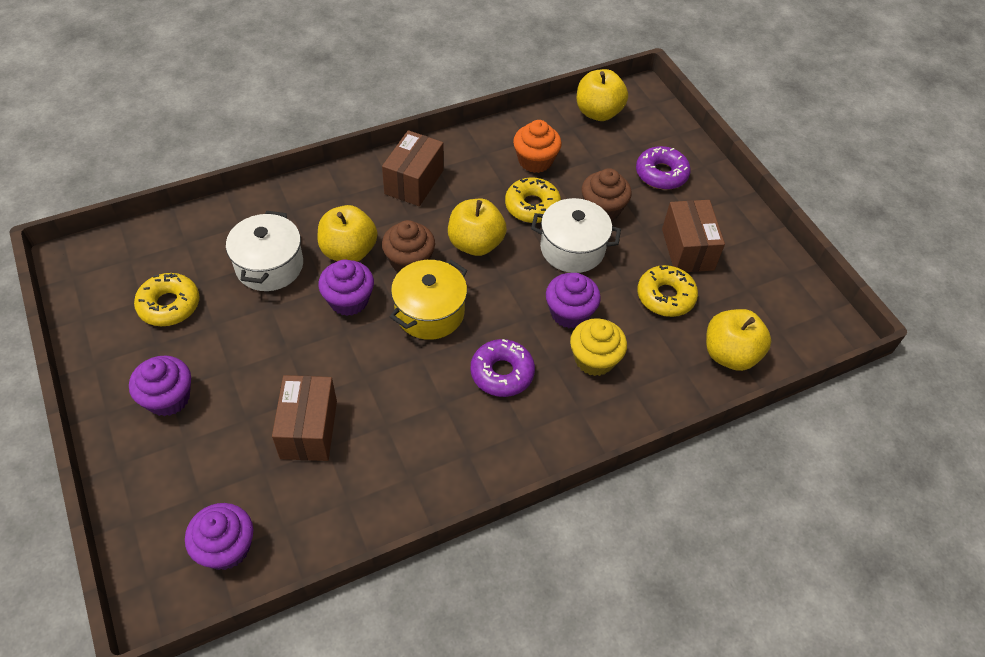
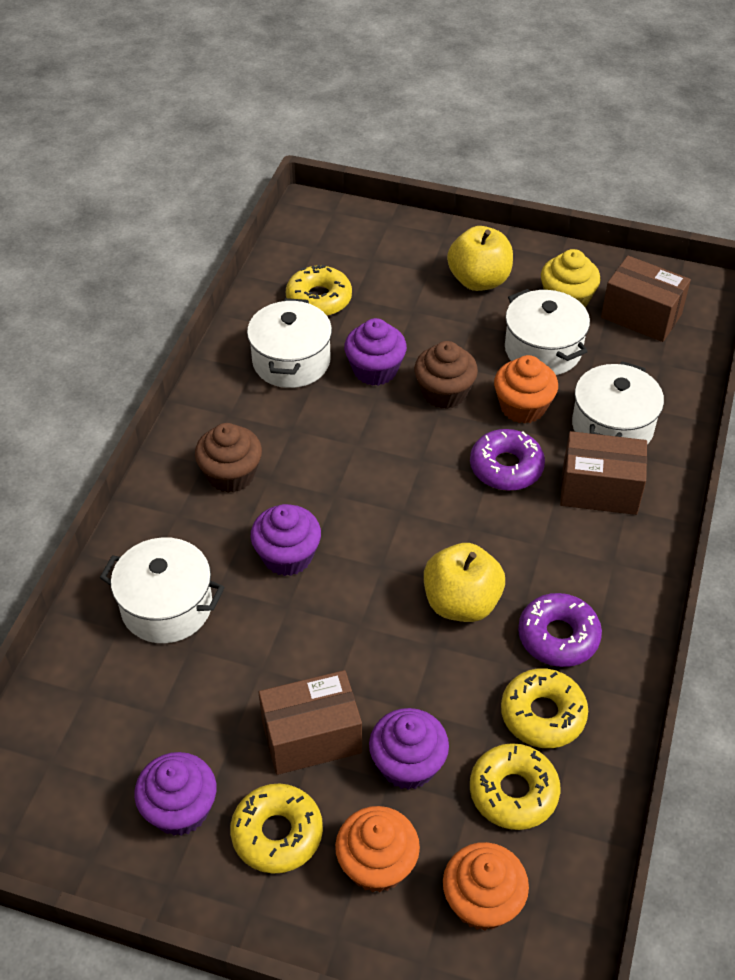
orange cupcake: [513,120,562,173] = 1 -> [335,806,420,892] [443,842,529,931] [494,355,558,424] = 3
white pot: [226,211,303,291] [531,198,621,273] = 2 -> [100,537,225,643] [247,298,332,388] [505,289,590,375] [572,361,664,444] = 4
yellow apple: [318,205,378,262] [448,199,507,256] [577,69,628,121] [706,309,771,371] = 4 -> [424,543,505,622] [447,226,513,291] = 2
yellow donut: [134,273,200,326] [505,177,561,223] [637,265,698,317] = 3 -> [230,783,323,874] [286,265,352,316] [470,743,560,830] [501,668,588,748] = 4
yellow pot: [390,260,467,340] = 1 -> none = 0

